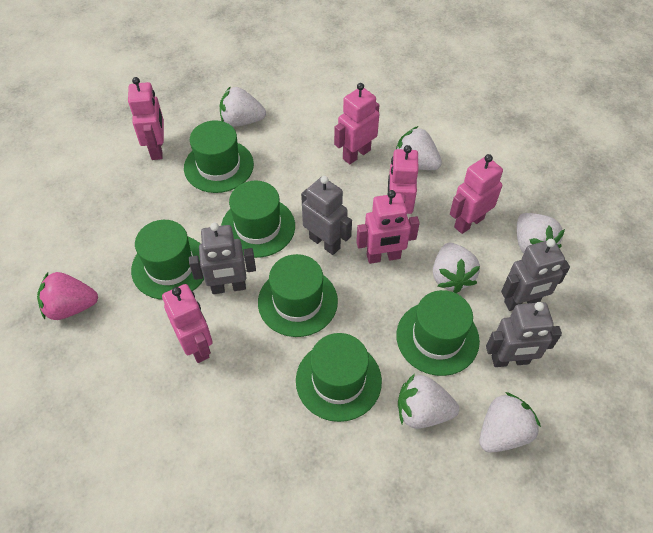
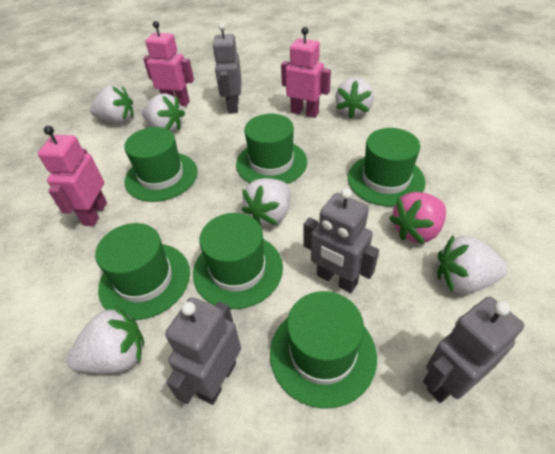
pink robot: [128,77,164,160] [162,284,213,363] [334,83,379,164] [356,190,420,264] [388,145,418,214] [450,154,503,234] = 6 -> [38,126,107,226] [143,21,194,106] [281,27,331,118] = 3

